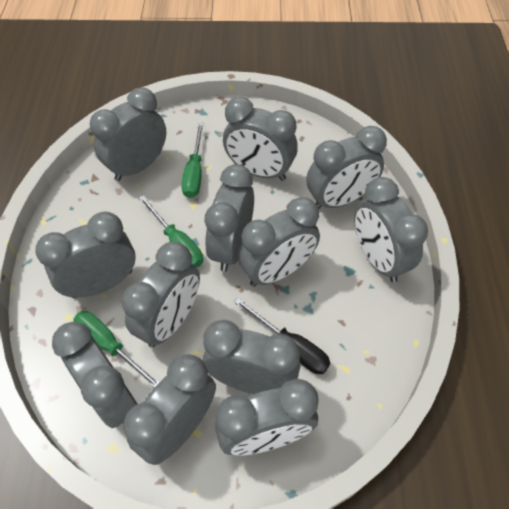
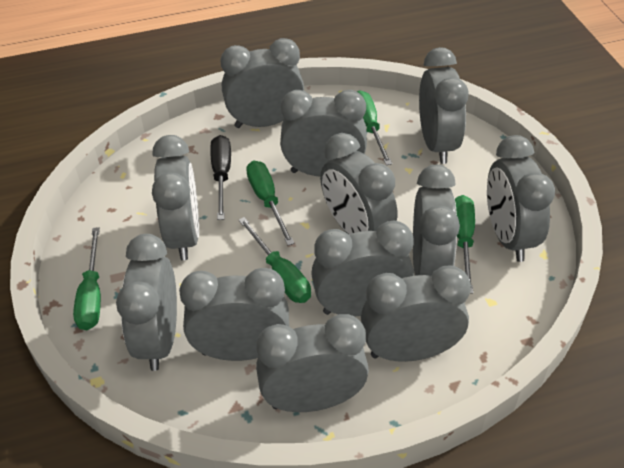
green screwdriver: [73,311,159,387] [139,195,203,267] [182,123,204,198] = 3 -> [73,227,101,330] [238,217,311,303] [246,161,294,245] [357,91,392,165] [455,195,475,293] = 5

